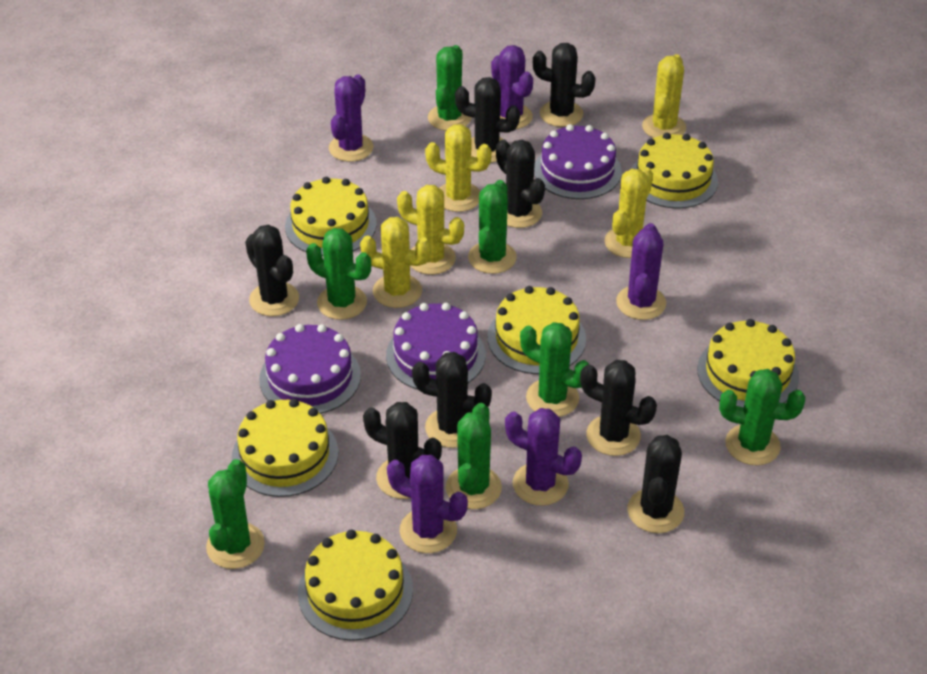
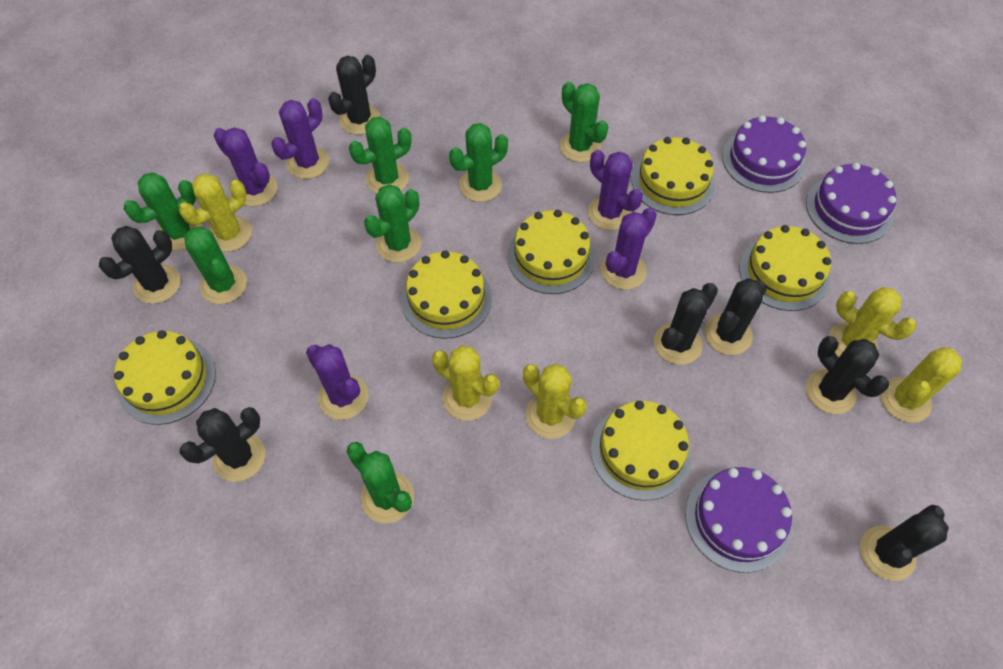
black cactus: [245,225,299,316] [363,402,442,499] [412,352,492,448] [455,77,520,163] [496,140,545,228] [533,43,596,127] [580,360,657,456] [627,435,684,533] = 8 -> [99,226,181,304] [180,407,265,482] [328,55,380,135] [654,283,718,365] [704,278,767,355] [806,336,889,414] [860,505,949,581] = 7

